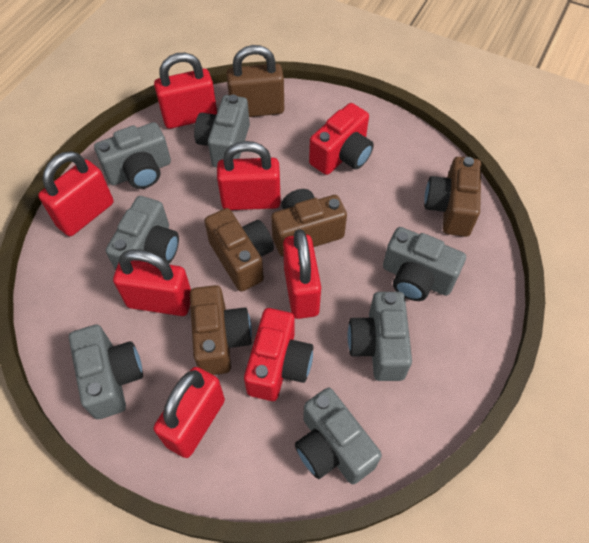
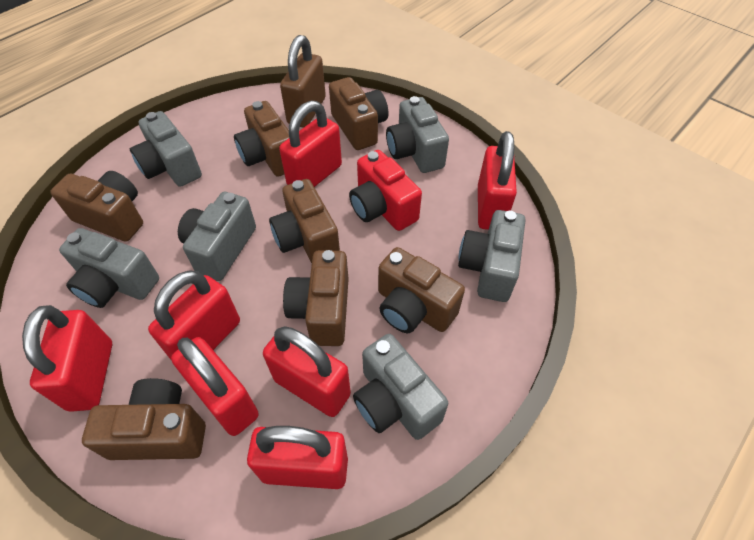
brown camera: [190,285,252,375] [204,208,274,292] [271,189,347,256] [424,157,481,237] = 4 -> [50,171,143,241] [82,378,206,460] [234,101,289,177] [269,179,340,263] [283,250,349,346] [329,77,389,150] [378,247,465,333] = 7
grey camera: [69,325,143,419] [94,122,171,189] [106,196,179,271] [194,94,250,168] [295,388,382,484] [347,292,412,381] [383,227,466,301] = 7 -> [59,228,159,308] [130,111,202,187] [178,192,256,281] [353,334,448,440] [386,96,449,173] [458,210,525,302] = 6
red camera: [244,308,313,401] [309,103,374,175] = 2 -> [349,150,422,231] = 1
red padlock: [38,151,114,236] [113,249,191,316] [154,53,217,129] [154,367,225,458] [217,141,281,210] [283,229,321,319] = 6 -> [22,305,112,412] [148,270,240,359] [171,337,259,436] [247,426,348,489] [263,326,351,417] [279,101,342,187] [478,131,517,230] = 7

